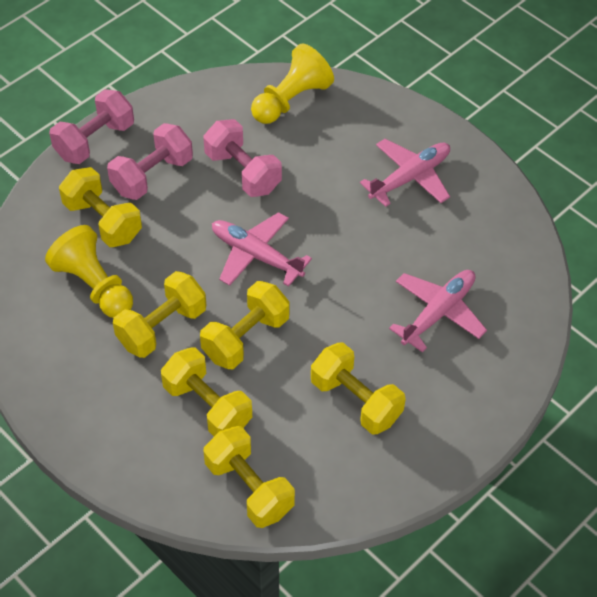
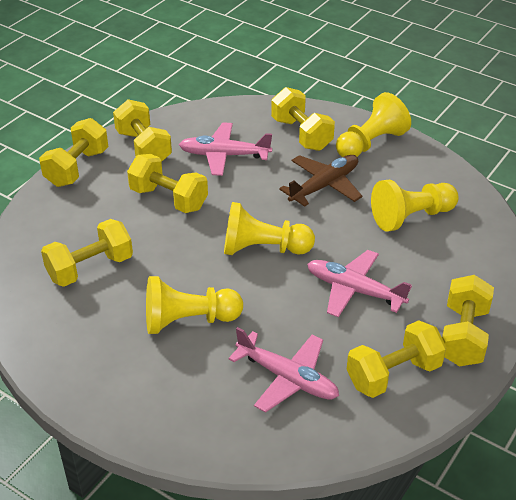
brown plane: none = 0 -> [279,155,362,207] = 1
pink dumbbell: [49,89,134,164] [107,123,193,200] [204,119,282,197] = 3 -> none = 0
yellow dumbbell: [59,167,142,247] [113,271,206,358] [161,347,252,436] [200,281,290,369] [203,426,295,528] [311,342,406,435] = 6 -> [39,118,108,187] [41,219,133,287] [113,99,172,162] [127,154,208,213] [271,87,335,151] [347,320,446,398] [442,275,494,366] = 7
yellow pawn: [45,225,133,318] [251,44,334,124] = 2 -> [146,276,243,334] [224,202,315,255] [336,92,411,157] [371,180,458,231] = 4

